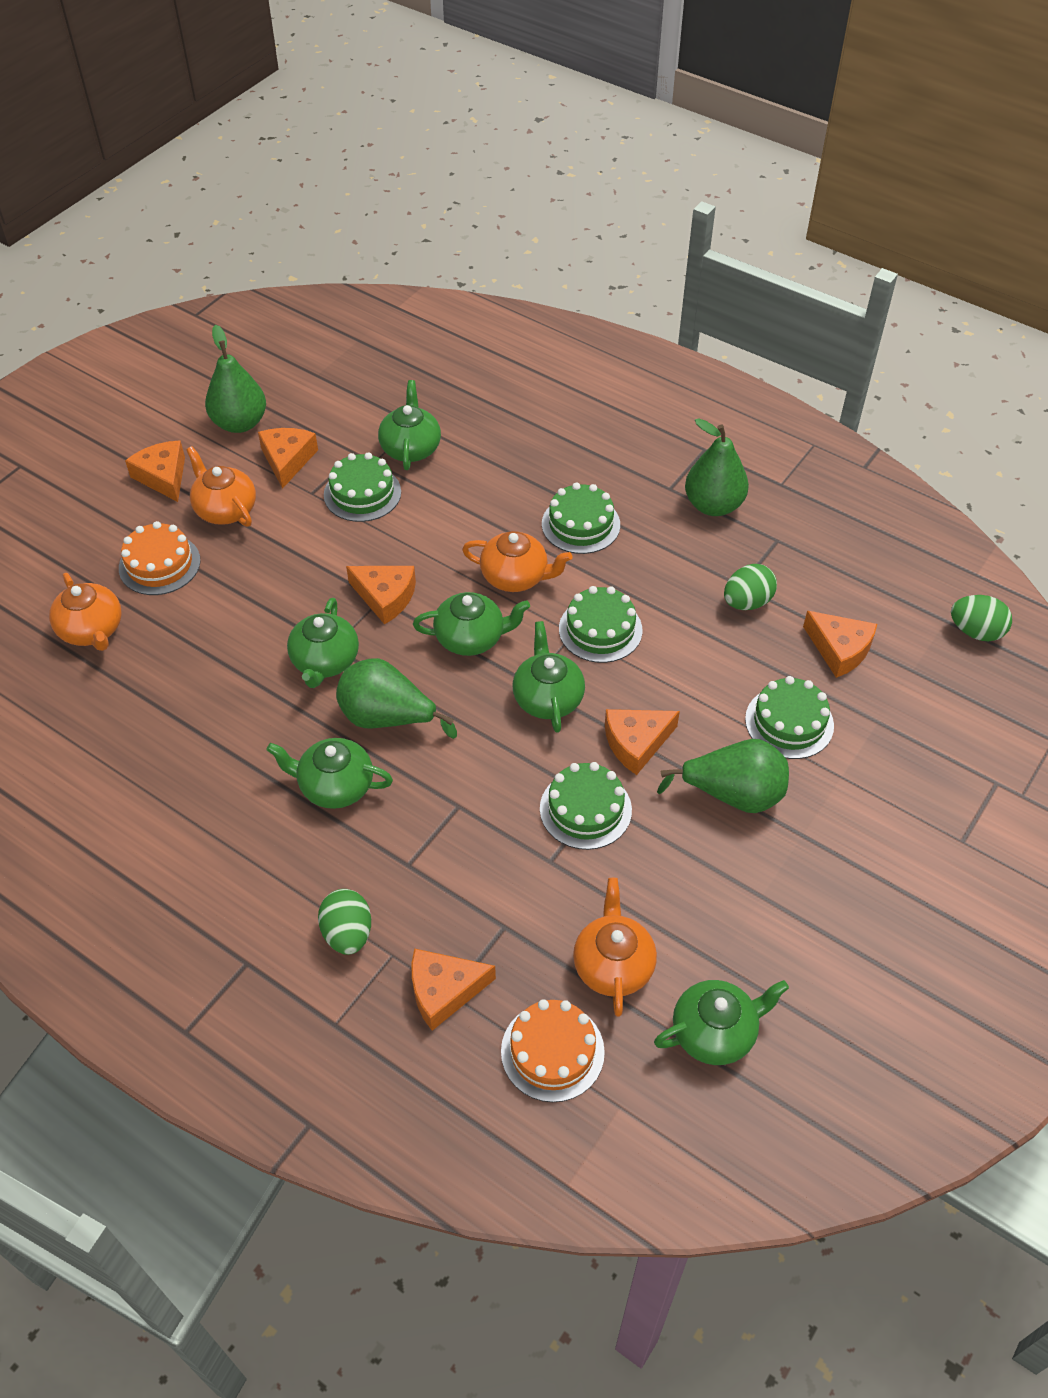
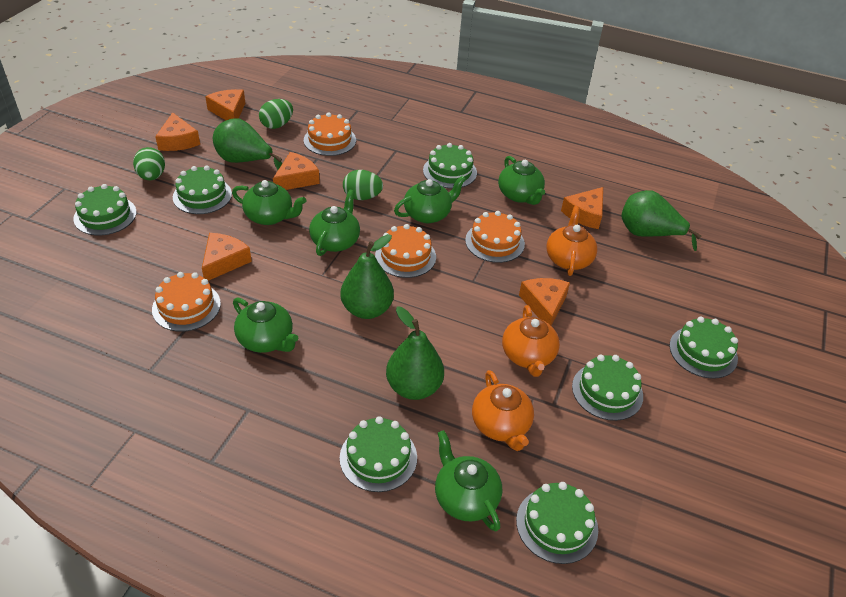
green cake: [324,452,401,522] [540,762,632,850] [542,483,620,554] [559,586,643,663] [745,676,834,759] = 5 -> [73,184,137,235] [173,165,232,214] [340,416,417,492] [423,143,477,188] [516,482,598,564] [572,355,643,421] [669,317,738,379] = 7
orange cake: [119,521,201,595] [501,999,605,1102] = 2 -> [152,272,221,332] [304,113,356,156] [375,224,436,278] [465,211,525,263] = 4
orange teapot: [49,573,122,651] [186,446,256,527] [462,531,573,592] [573,878,657,1017] = 4 -> [472,370,534,451] [502,305,560,377] [546,206,598,276] = 3

